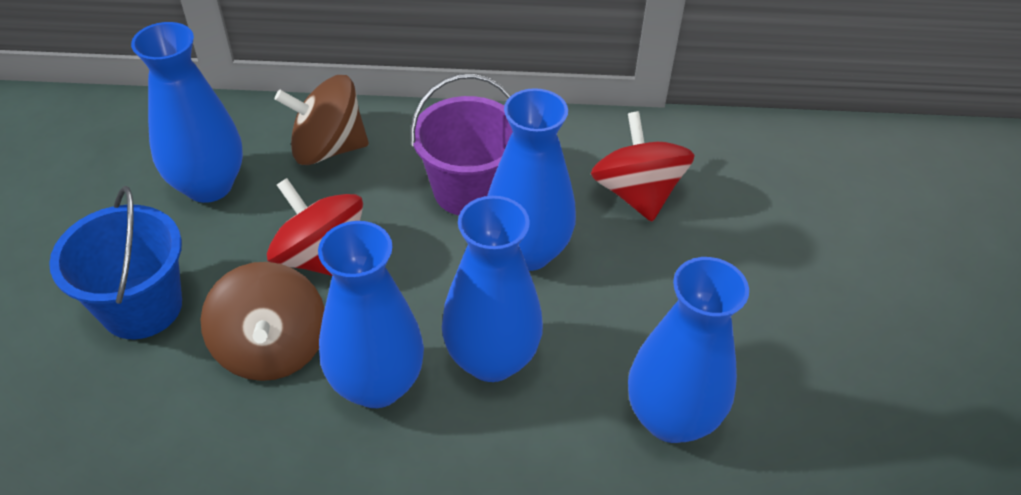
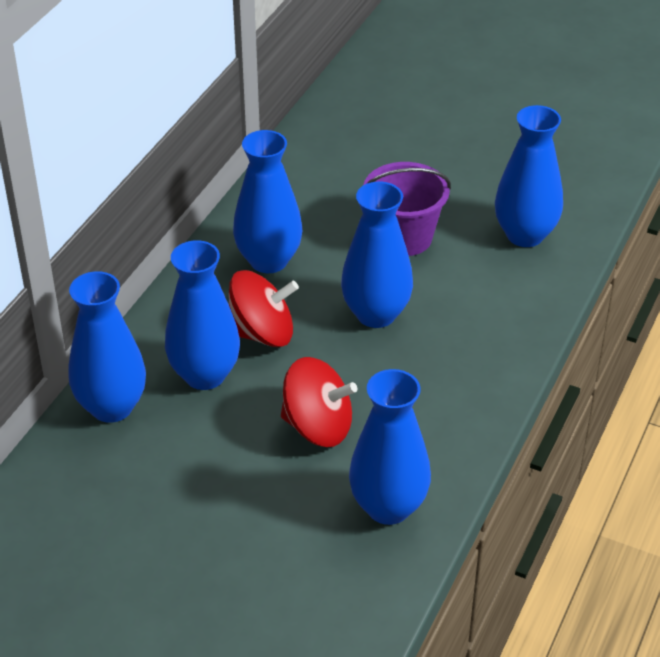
blue bucket: [49,186,182,339] = 1 -> none = 0
blue vase: [131,22,243,203] [318,221,424,408] [442,196,543,382] [487,88,576,271] [628,257,749,443] = 5 -> [68,271,146,423] [165,240,240,390] [233,130,302,273] [341,182,413,328] [349,369,431,525] [495,105,563,247] = 6
brown spinning top: [201,262,325,381] [275,75,369,165] = 2 -> none = 0

